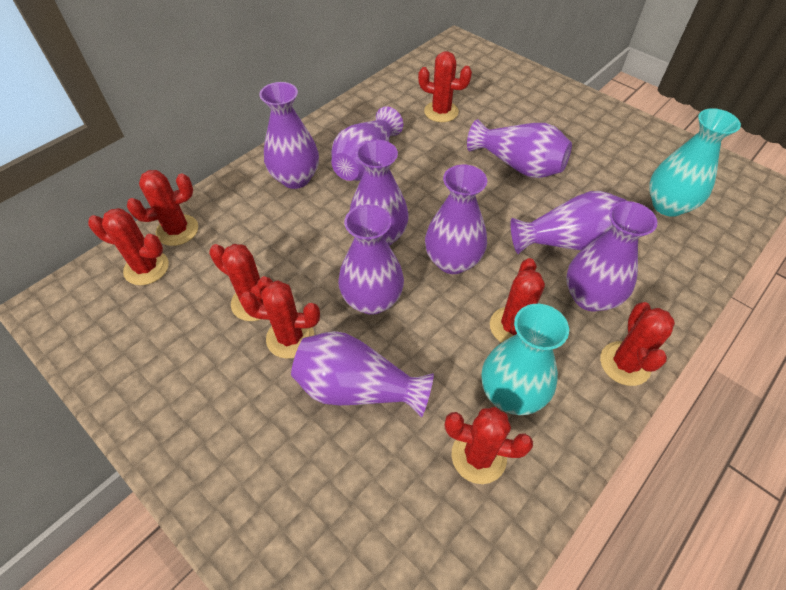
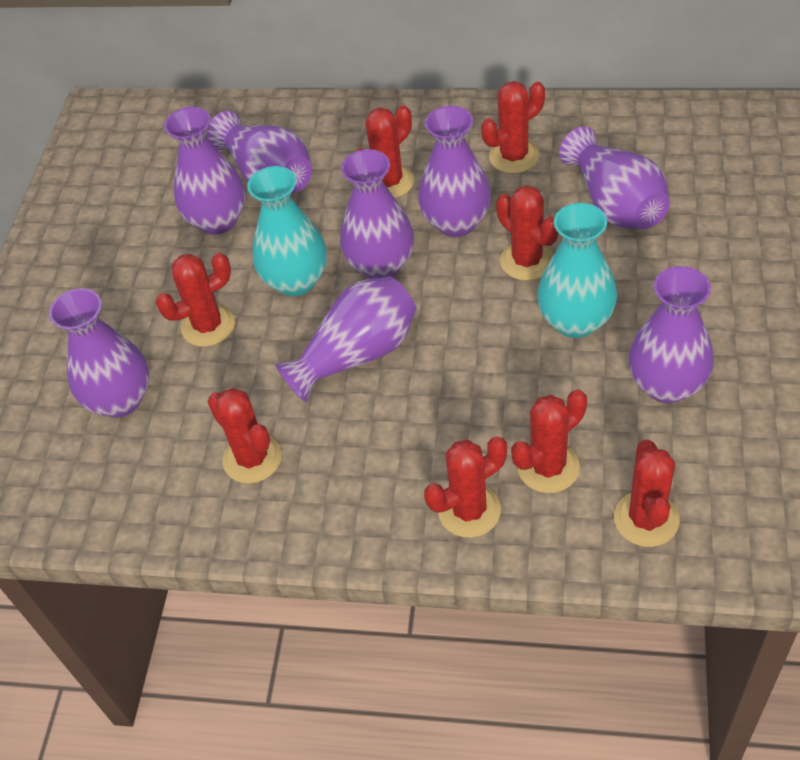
purple vase: [259,82,319,189] [291,331,434,418] [331,106,403,181] [338,204,404,315] [350,140,409,246] [425,164,487,274] [467,119,572,178] [510,191,627,254] [566,201,658,312] = 9 -> [49,288,150,418] [164,107,245,235] [207,111,312,194] [275,277,416,402] [340,149,414,279] [418,106,491,237] [559,126,670,229] [628,266,714,403] = 8

